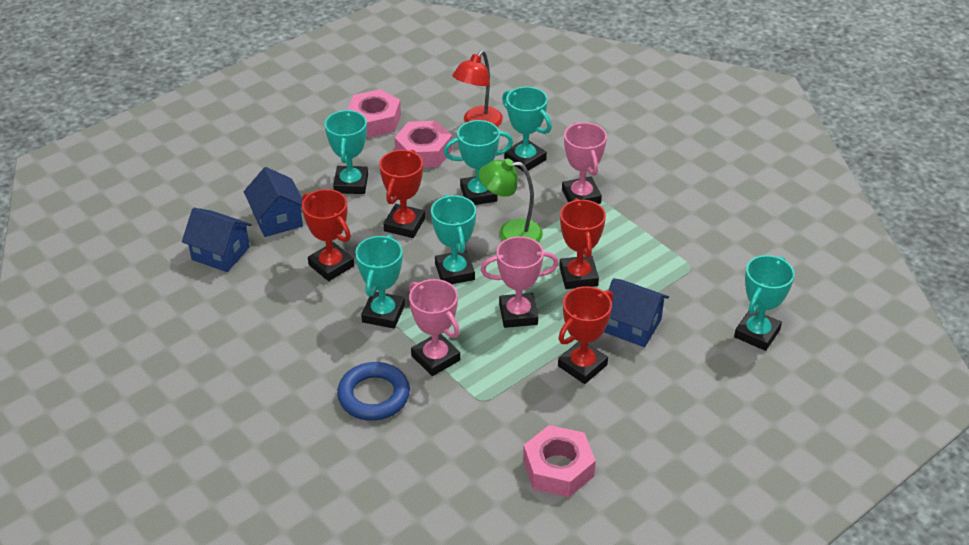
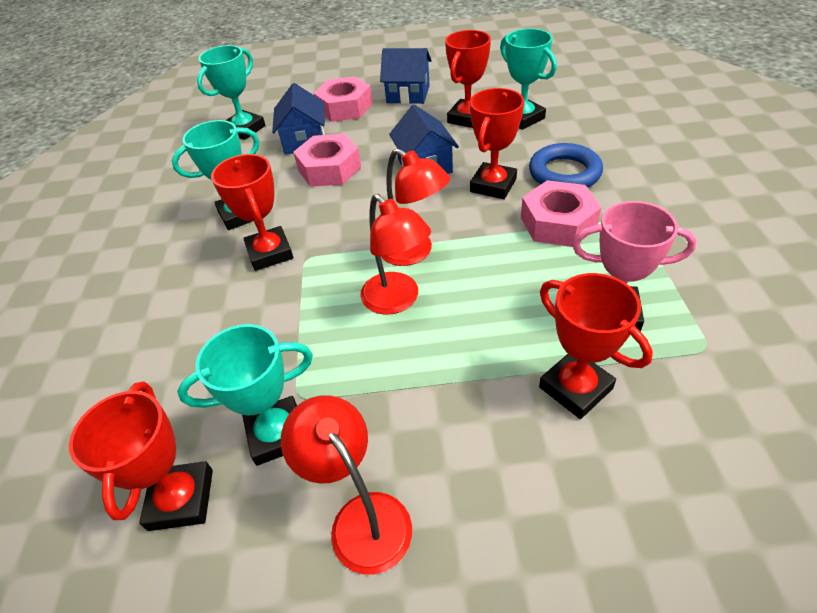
green lamp: [479,158,543,242] = 1 -> none = 0
pink trophy: [409,279,460,376] [481,236,559,328] [562,122,607,204] = 3 -> [572,201,697,331] = 1
red lamp: [453,50,503,127] = 1 -> [281,395,412,575] [360,194,431,315] [381,148,450,266] = 3
red trophy: [302,189,354,281] [379,150,425,238] [558,286,613,384] [559,198,606,289] = 4 -> [69,382,213,531] [211,154,293,271] [445,30,491,128] [470,88,524,199] [539,273,653,419] = 5
turquoise trophy: [325,110,368,194] [355,235,405,328] [431,194,476,284] [444,120,513,205] [502,87,552,172] [734,255,795,351] = 6 -> [172,120,259,230] [177,324,313,466] [197,45,266,140] [500,29,557,130] = 4

